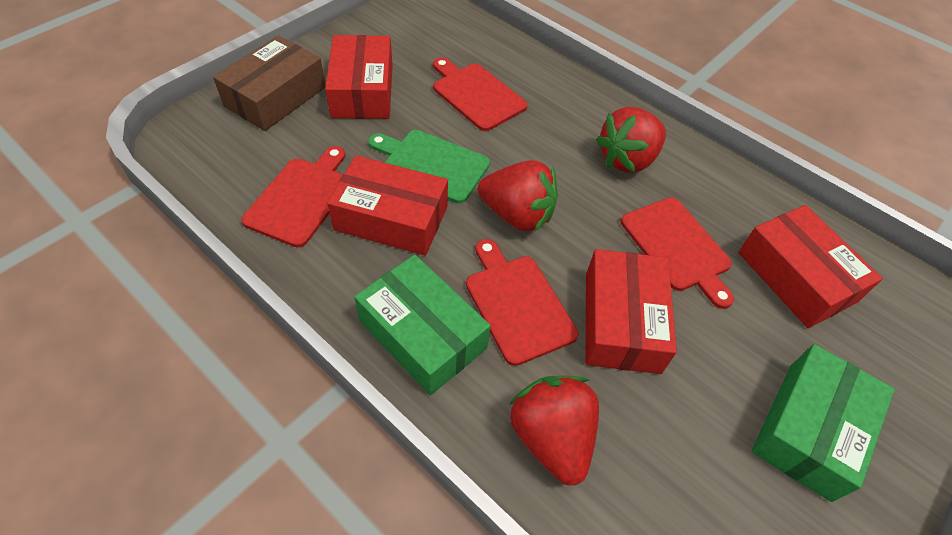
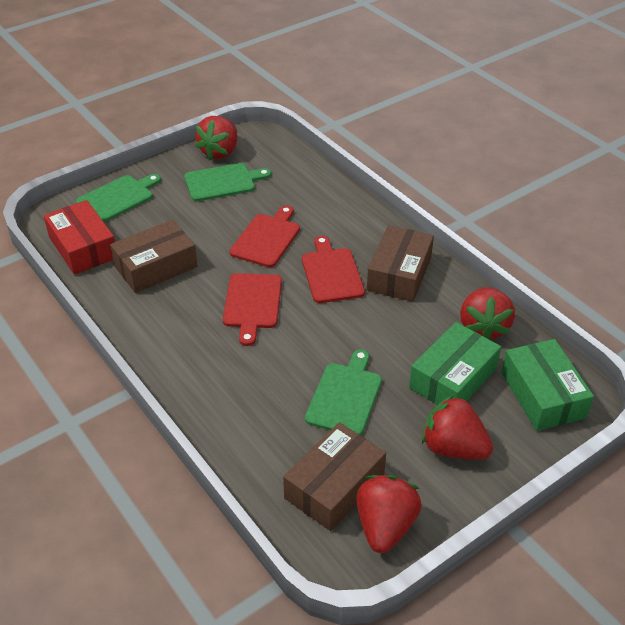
brown box: [213,35,326,131] = 1 -> [110,220,197,293] [283,422,386,531] [367,225,434,302] = 3
green cutting board: [368,130,490,204] = 1 -> [76,174,161,222] [184,163,271,201] [305,349,382,435] = 3
red box: [325,35,393,119] [327,155,448,256] [586,249,677,374] [738,205,883,328] = 4 -> [43,200,115,275] = 1
red cutting board: [241,146,345,248] [433,58,528,131] [466,239,579,366] [621,197,734,309] = 4 -> [223,273,282,346] [229,205,300,267] [302,236,365,303] = 3
red strawberry: [478,160,558,232] [509,376,599,486] [596,107,666,173] = 3 -> [195,116,238,160] [356,475,422,553] [422,395,493,459] [460,287,515,340] = 4

